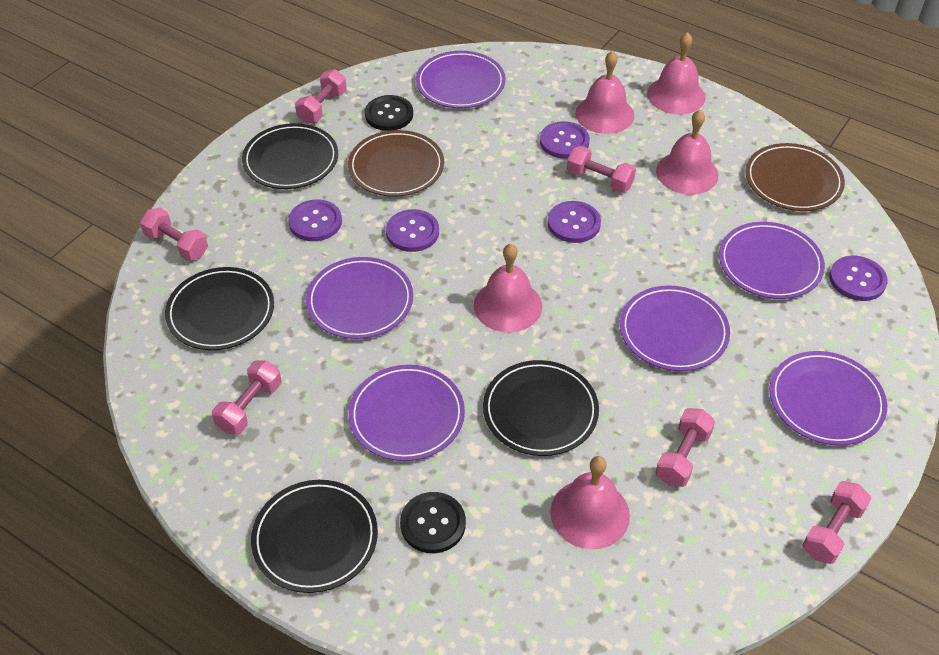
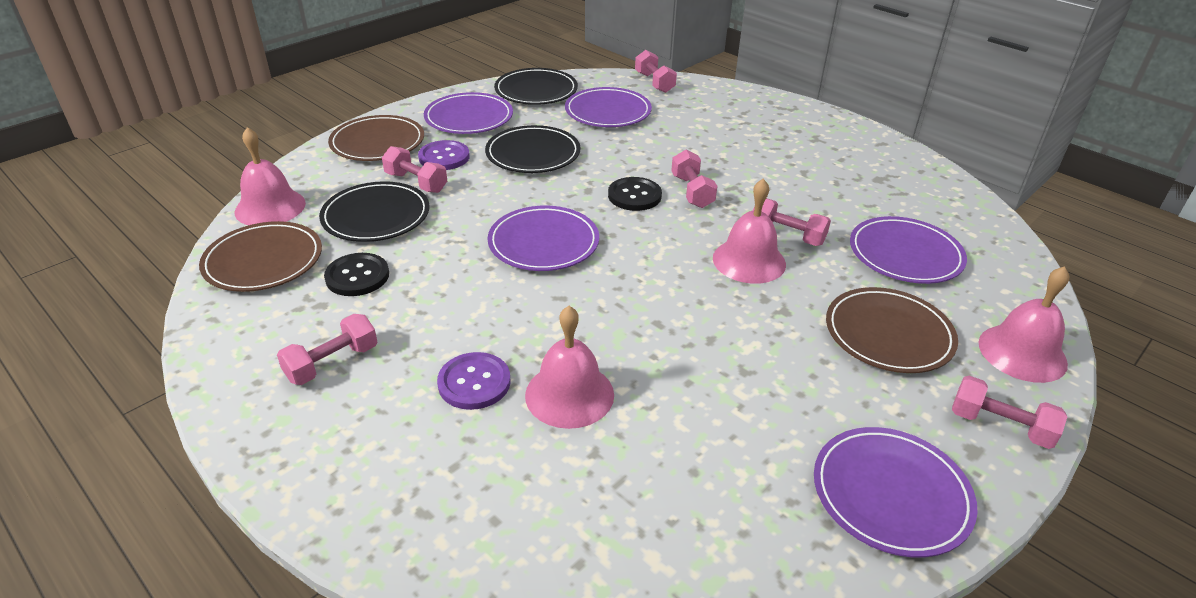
black plate: [165,267,274,350] [242,123,338,189] [251,480,378,593] [483,360,599,456] = 4 -> [319,181,430,242] [485,125,580,173] [494,68,578,105] = 3
brown plate: [348,130,444,197] [745,143,845,211] = 2 -> [199,221,322,292] [328,115,424,161] [826,287,958,373] = 3
pink bell: [474,244,542,332] [550,456,630,549] [575,51,634,134] [647,32,705,114] [656,110,718,195] = 5 -> [235,127,306,225] [525,306,614,429] [713,179,786,284] [978,266,1069,383] = 4
purple button: [288,199,342,241] [386,209,439,252] [540,121,590,159] [548,201,601,243] [829,256,888,301] = 5 -> [418,140,470,170] [437,352,511,410] = 2
purple plate: [306,257,413,339] [348,365,465,461] [416,51,506,108] [620,285,730,371] [719,222,825,299] [770,351,887,446] = 6 -> [424,92,513,134] [488,206,599,271] [565,87,652,127] [814,427,978,558] [850,216,967,284] = 5

